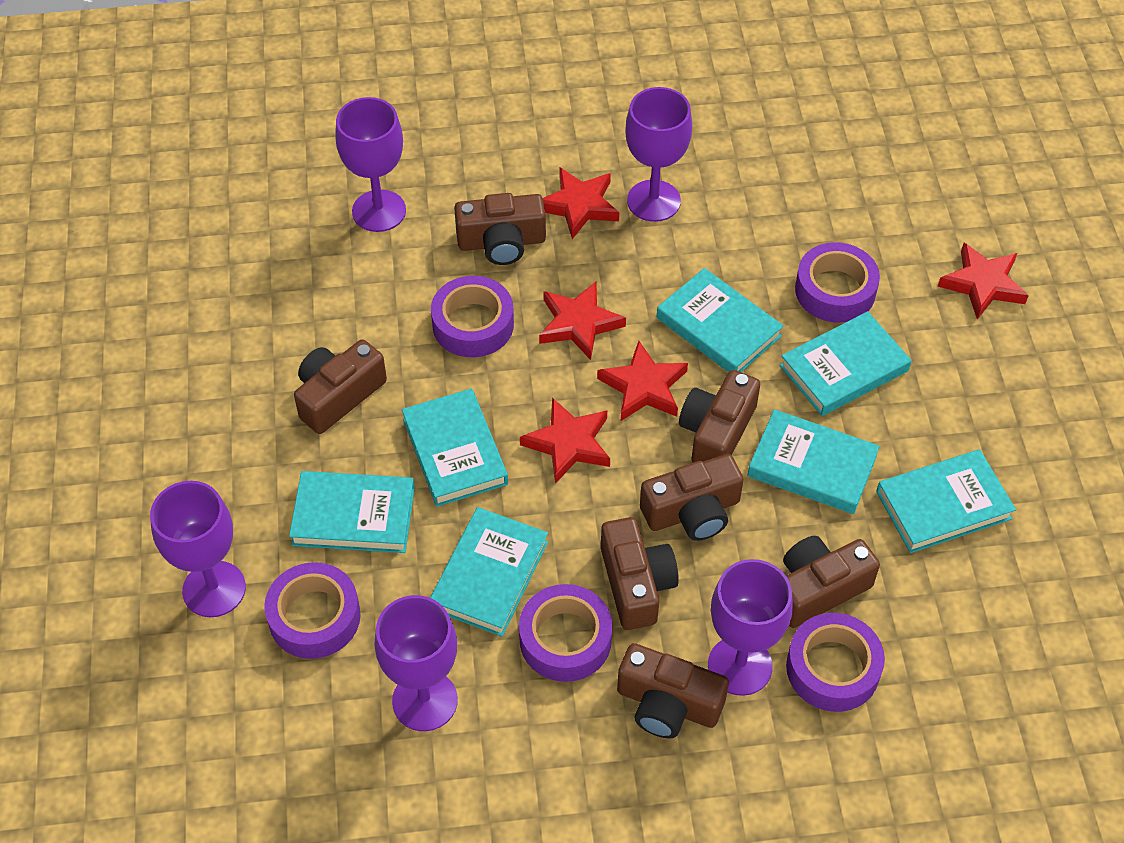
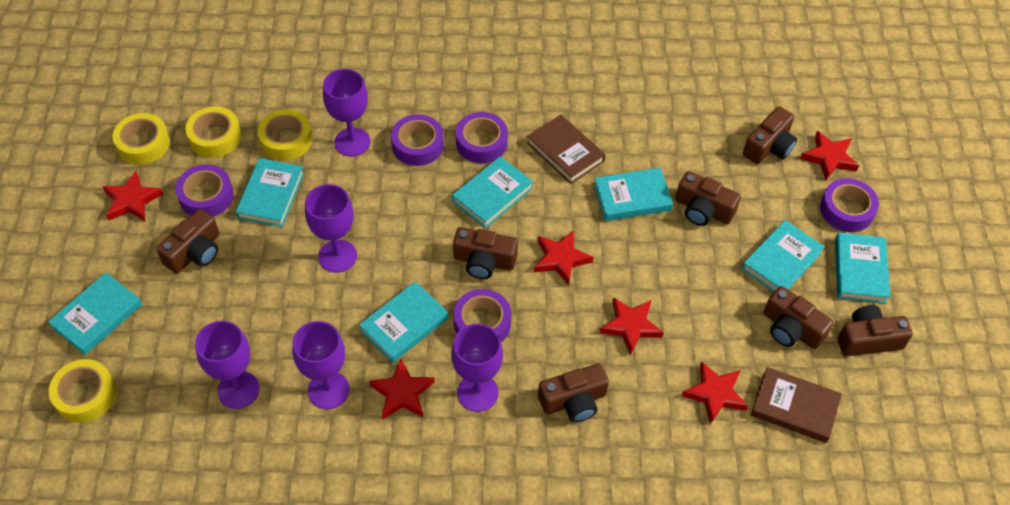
brown book: none = 0 -> [527,115,605,184] [751,367,842,443] = 2
red star: [520,398,610,484] [539,282,626,360] [543,167,619,239] [597,341,688,421] [938,243,1029,320] = 5 -> [103,171,163,221] [369,359,435,419] [534,230,593,286] [600,297,664,355] [682,361,748,424] [800,131,859,180] = 6
yellow tape: none = 0 -> [49,359,116,423] [113,113,170,165] [185,106,241,158] [257,109,312,161] = 4

